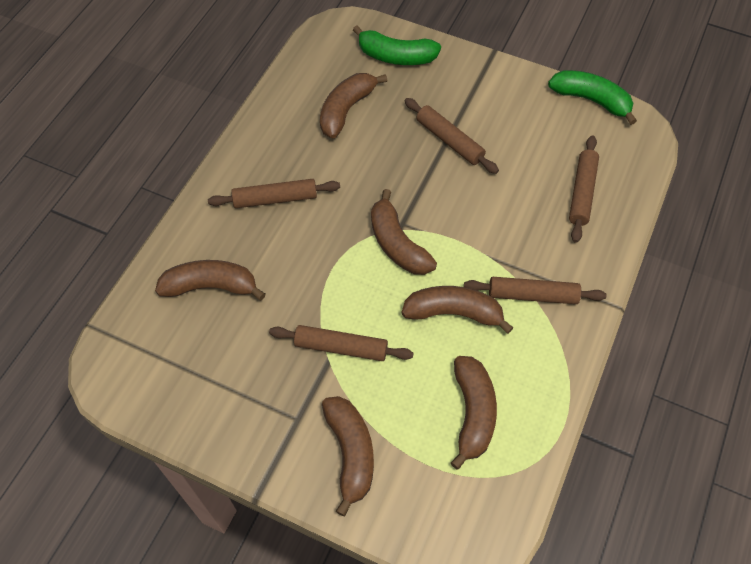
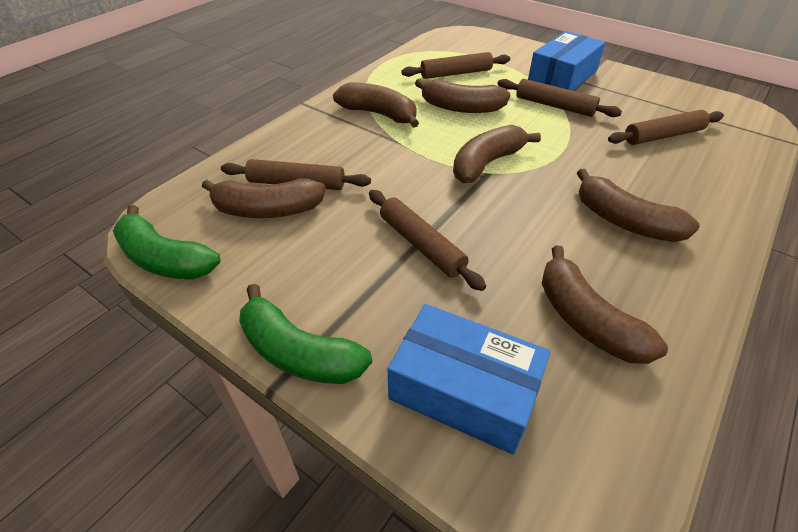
blue box: none = 0 -> [387,304,550,455] [528,31,606,91] = 2

